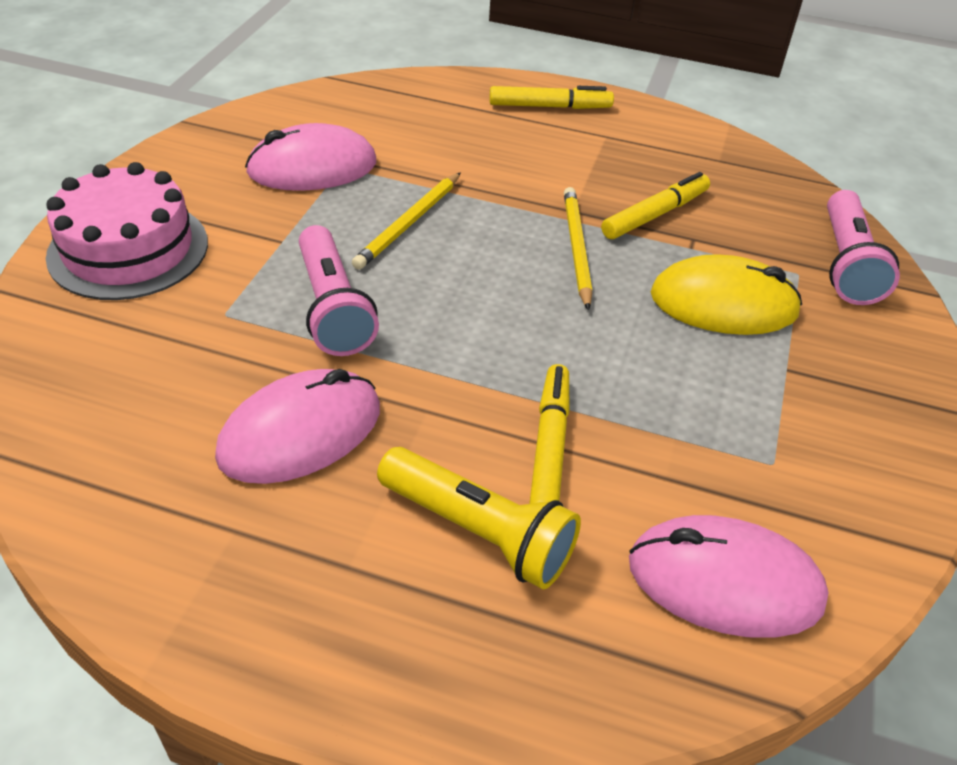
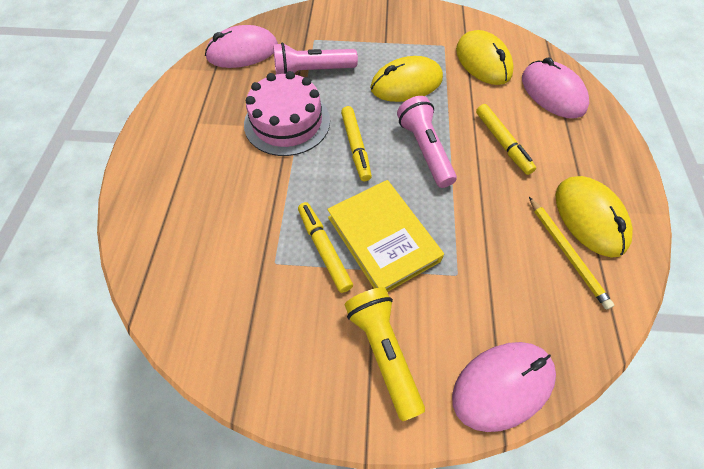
yellow book: none = 0 -> [327,180,444,292] = 1
yellow mouse: [651,254,802,335] = 1 -> [370,56,443,102] [456,30,514,85] [556,176,633,258] = 3
yellow pencil: [352,172,461,270] [564,187,592,311] = 2 -> [529,197,614,309] = 1

